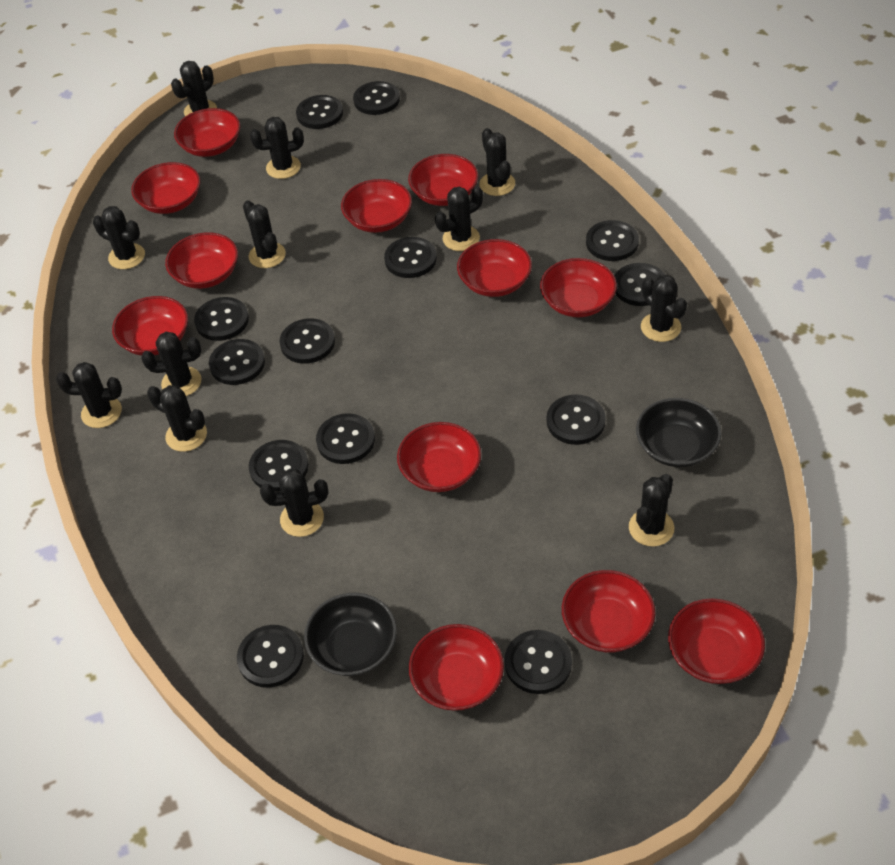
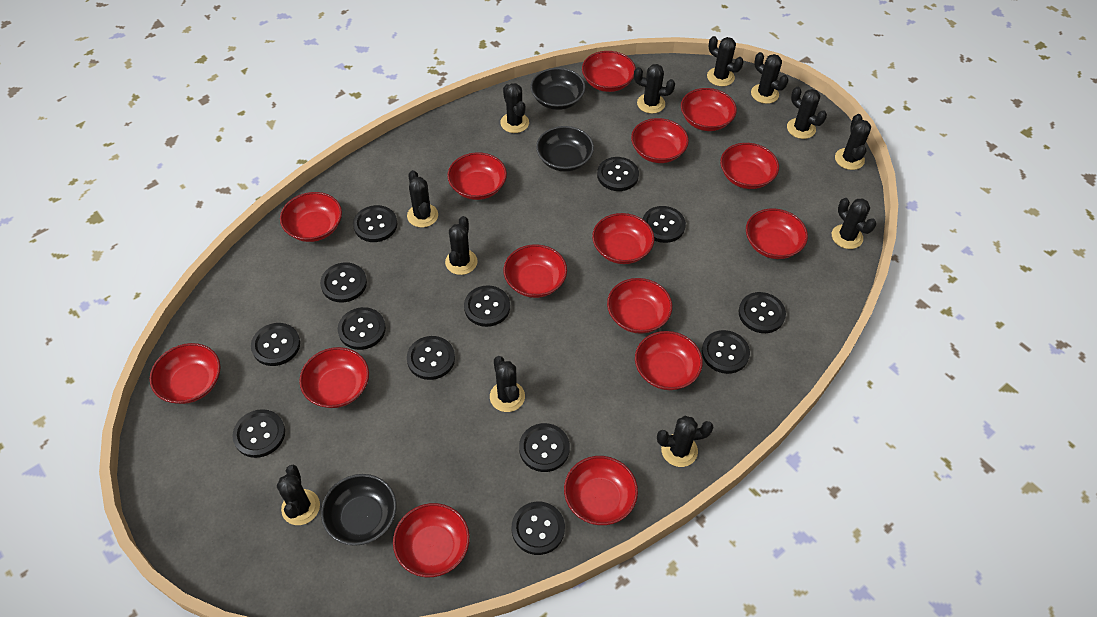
black bowl: [304,593,397,676] [636,398,722,467] = 2 -> [321,474,397,546] [530,68,586,110] [536,126,594,172] = 3
red bowl: [112,296,188,356] [131,162,200,214] [165,232,238,289] [174,108,241,157] [341,179,412,233] [397,422,481,492] [408,154,478,206] [409,624,504,711] [457,239,532,297] [540,258,617,317] [562,570,656,653] [668,598,765,684] = 12 -> [150,343,221,404] [280,192,342,242] [299,347,369,408] [393,503,470,577] [447,152,507,200] [503,244,567,298] [564,456,638,525] [582,51,636,92] [592,213,654,264] [607,278,672,334] [631,118,689,163] [635,331,703,390] [681,88,737,131] [720,143,779,189] [746,208,808,259] = 15

